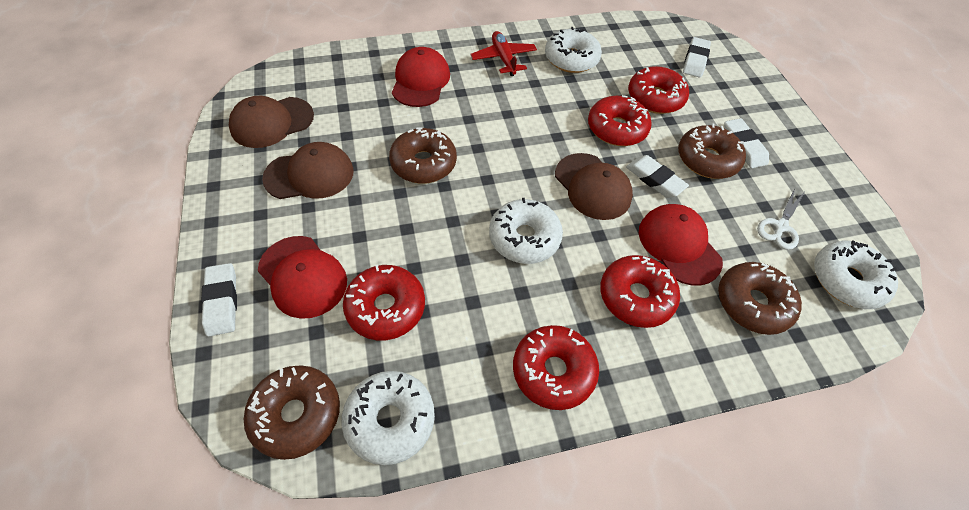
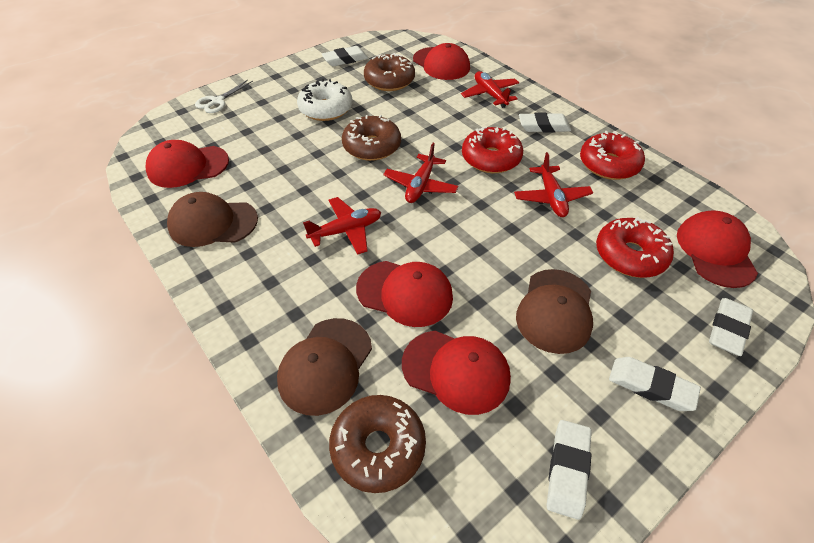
brown donut: [244,365,340,460] [389,128,457,184] [678,123,746,179] [718,262,802,335] = 4 -> [329,395,426,493] [342,115,401,161] [364,53,415,91] = 3
red cap: [258,236,347,319] [392,47,450,107] [639,204,723,286] = 3 -> [146,140,229,188] [356,261,453,327] [402,331,511,415] [413,43,470,80] [677,210,758,288] = 5
red donut: [343,265,425,340] [513,325,599,410] [588,95,652,146] [600,255,680,328] [628,66,689,114] = 5 -> [462,127,523,173] [580,131,645,180] [596,217,674,278] = 3
red plane: [470,31,537,76] = 1 -> [303,197,381,255] [383,143,458,203] [461,71,519,108] [514,152,593,217] = 4
white donut: [341,371,435,465] [489,198,563,264] [545,27,602,73] [814,240,898,309] = 4 -> [297,79,352,121] = 1
white eraser: [201,263,237,337] [626,155,689,198] [683,37,711,78] [724,118,769,168] = 4 -> [321,46,368,66] [519,112,571,133] [547,420,592,520] [609,357,701,411] [709,298,753,356] = 5

